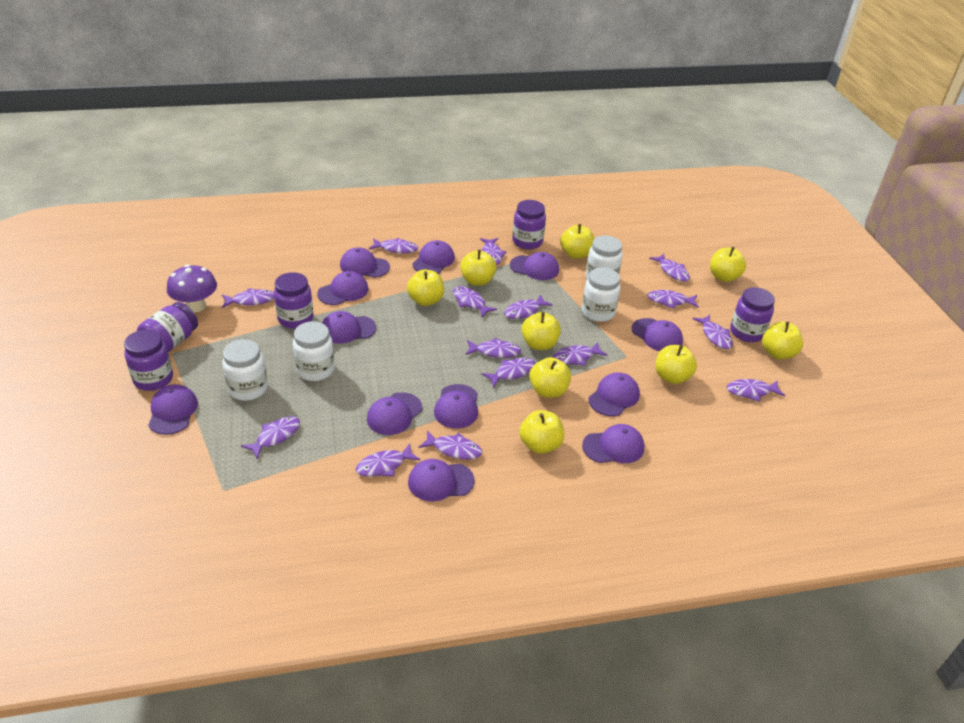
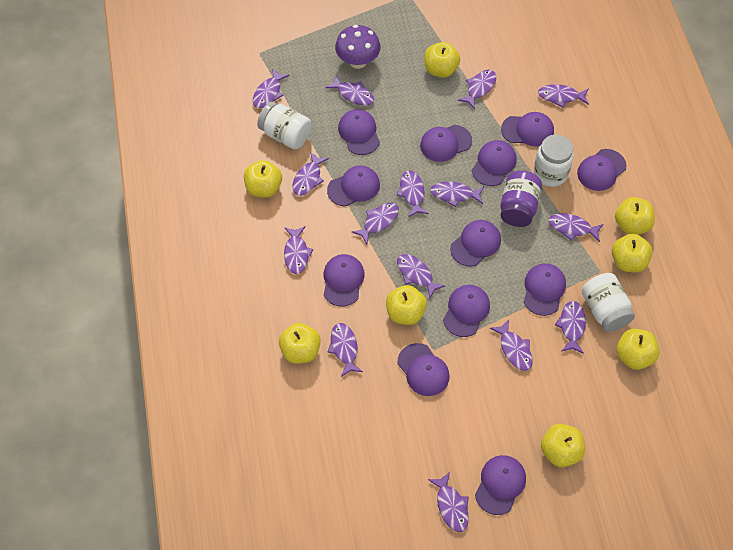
purple jar: [124,330,173,391] [137,302,198,352] [274,272,313,329] [512,200,546,249] [730,287,775,342] = 5 -> [500,171,542,227] = 1
white jar: [222,339,268,401] [293,321,335,381] [582,267,621,322] [586,235,623,279] = 4 -> [257,102,312,149] [534,135,574,187] [582,273,635,332] = 3
yellow apple: [407,270,444,306] [460,250,497,286] [520,410,564,454] [521,312,561,350] [529,357,571,398] [560,224,595,259] [656,345,697,384] [710,247,746,282] [762,322,803,359] = 9 -> [244,160,282,198] [279,323,321,364] [386,285,427,325] [424,42,460,78] [541,424,585,467] [612,234,653,272] [615,197,655,235] [616,329,659,370] = 8

